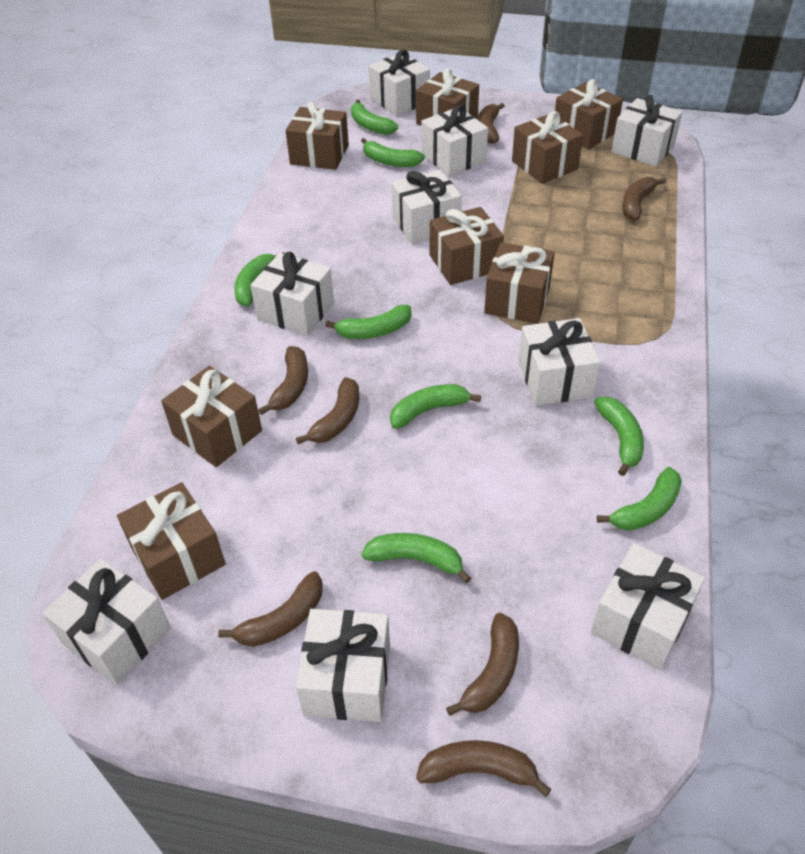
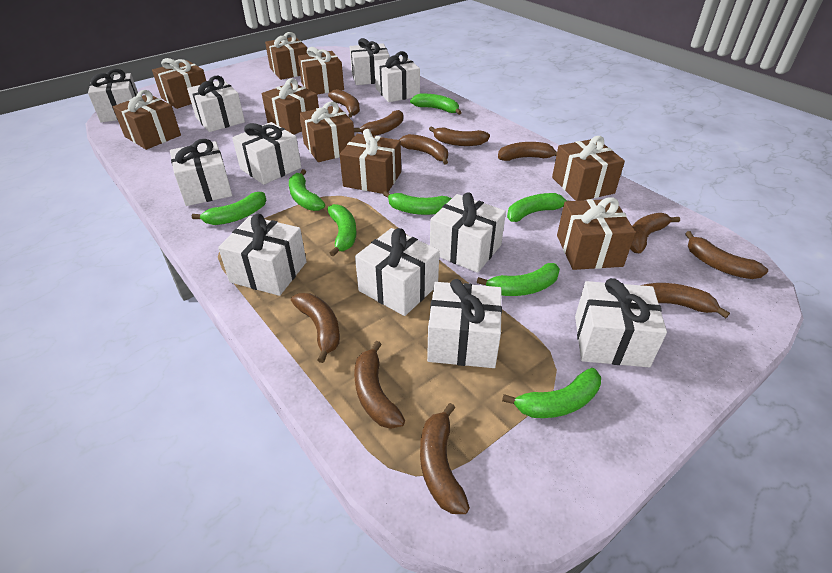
brown banana: [218,571,323,647] [258,346,308,415] [296,377,359,444] [416,740,552,797] [446,613,519,716] [478,103,505,144] [622,177,666,221] = 7 -> [291,293,340,363] [328,89,360,118] [354,110,403,136] [354,341,405,429] [399,134,448,164] [420,403,470,514] [429,126,490,146] [498,142,557,161] [630,213,680,253] [642,283,730,318] [685,231,768,279] = 11
brown gift: [117,482,226,600] [161,366,262,467] [286,102,349,170] [416,68,479,125] [430,207,504,285] [484,242,555,324] [512,111,583,184] [555,79,623,149] = 8 -> [113,90,181,150] [152,58,206,109] [262,78,319,134] [265,32,307,80] [298,47,344,95] [299,101,354,162] [340,129,401,194] [552,136,625,201] [557,197,636,270] = 9
white gift: [42,559,171,685] [250,252,334,336] [296,609,390,722] [369,50,430,116] [391,170,462,244] [421,105,488,177] [518,318,600,406] [591,543,705,670] [611,95,682,167] = 9 -> [88,69,138,122] [170,139,232,206] [187,76,245,132] [218,214,307,296] [232,122,301,185] [350,38,389,85] [355,228,439,316] [374,51,420,102] [427,279,502,368] [430,192,506,273] [575,278,667,367] = 11

